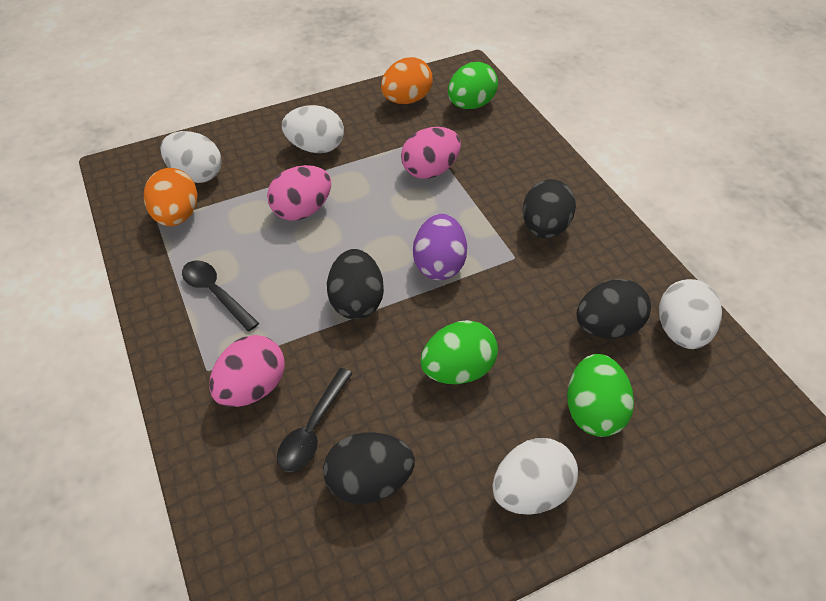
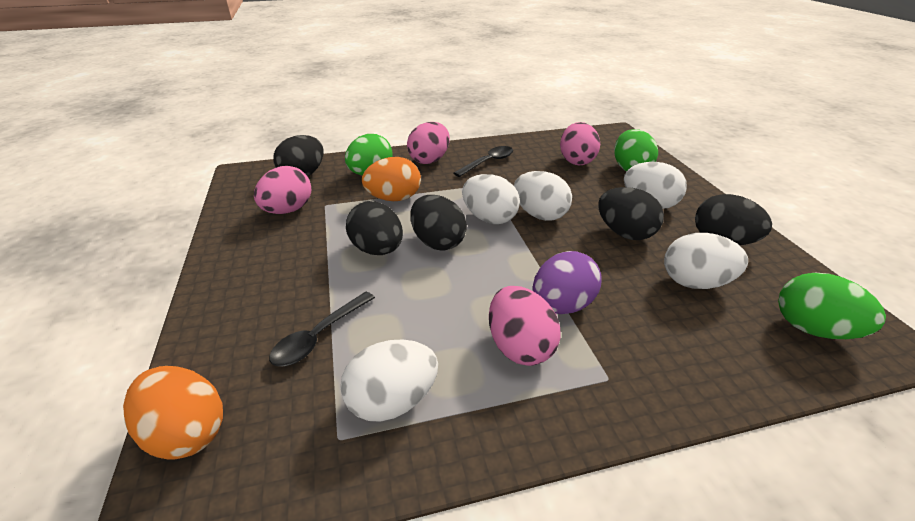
black egg: [323,432,415,504] [327,249,384,319] [523,179,576,238] [576,279,651,339] = 4 -> [273,135,323,176] [346,201,403,255] [410,195,467,250] [598,187,664,240] [695,194,772,245] = 5
pink egg: [209,335,285,407] [267,165,331,220] [401,127,461,179] = 3 -> [254,166,312,214] [407,122,450,164] [489,286,561,366] [560,122,600,165] = 4
white egg: [160,131,222,183] [282,105,344,153] [493,438,578,515] [659,279,722,349] = 4 -> [340,339,438,422] [462,174,520,224] [514,171,572,221] [624,162,687,209] [664,233,748,289] = 5

